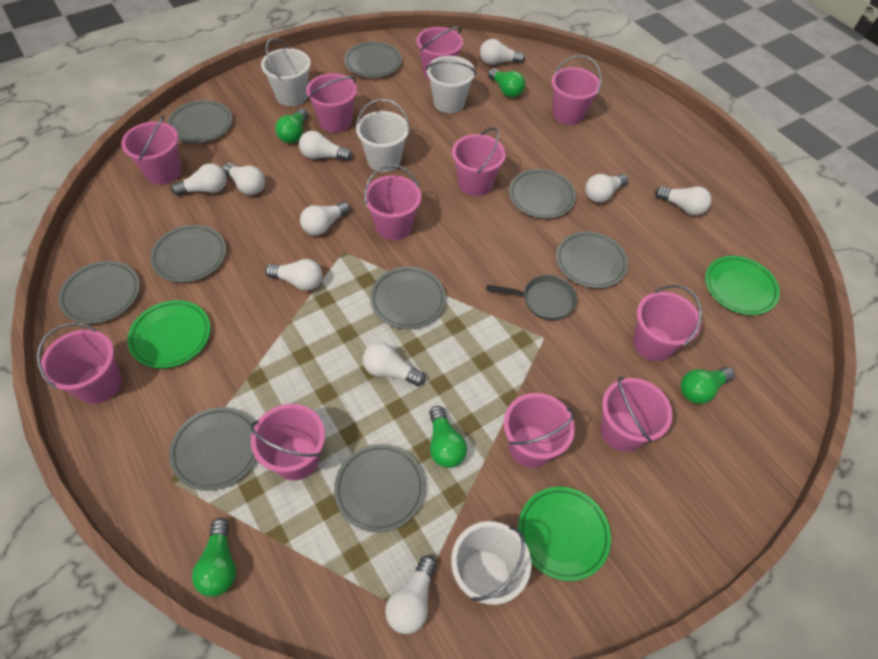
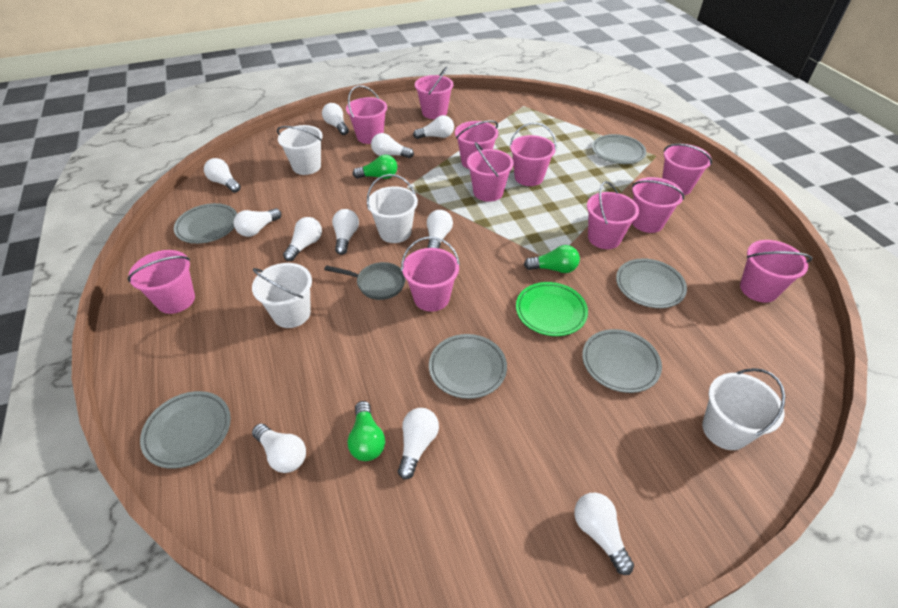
green light bulb: [192,518,236,597] [275,108,308,143] [429,406,467,468] [488,68,525,98] [680,367,735,404] = 5 -> [347,401,385,461] [353,155,397,179] [524,245,580,273] = 3
green plate: [127,300,211,368] [518,487,611,581] [705,256,780,315] = 3 -> [516,282,588,336] = 1
grey plate: [58,261,140,324] [150,225,226,283] [167,100,232,143] [169,407,256,491] [334,444,425,533] [344,41,402,78] [370,267,446,329] [509,169,576,218] [556,231,628,288] = 9 -> [140,391,231,469] [174,203,237,244] [429,334,507,399] [582,329,662,393] [592,134,646,164] [616,258,687,308] = 6
white light bulb: [171,163,227,196] [223,163,265,195] [265,259,322,291] [299,131,352,161] [300,201,350,236] [363,342,425,386] [385,555,437,634] [480,39,525,65] [585,174,628,203] [655,186,712,215] = 10 -> [204,158,241,193] [233,208,281,237] [252,423,306,473] [283,217,322,261] [322,103,349,135] [332,209,359,255] [371,133,414,158] [398,408,439,479] [413,115,454,139] [427,210,453,248] [574,493,634,575] = 11

